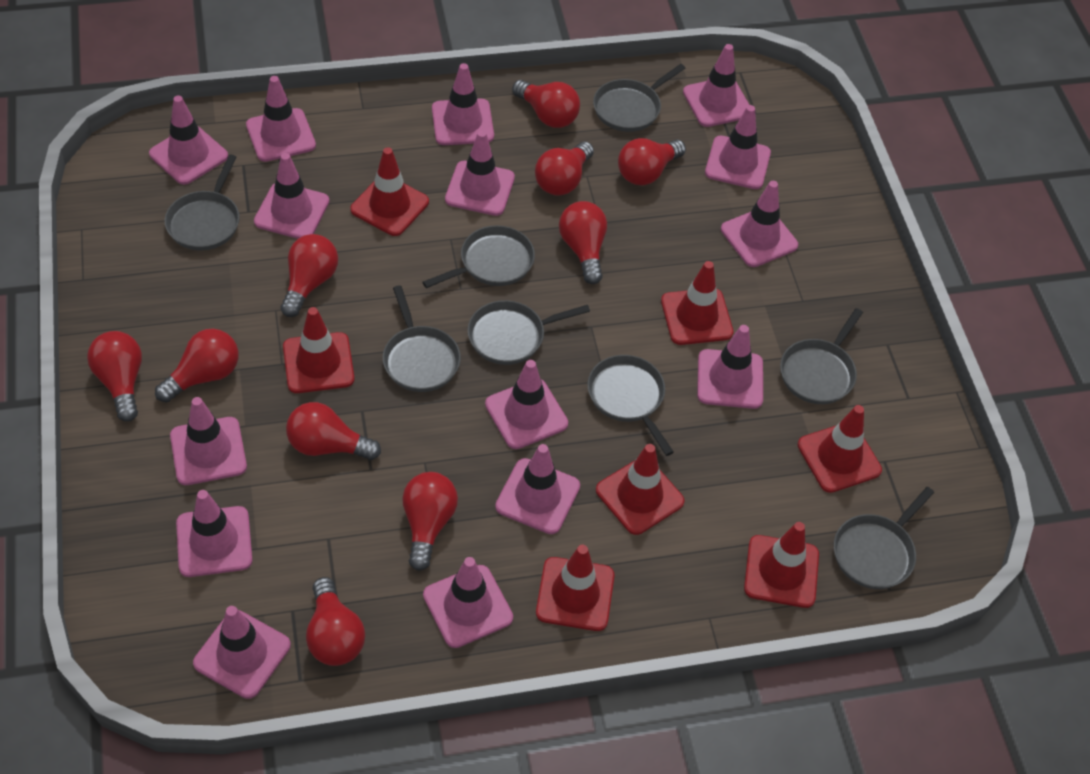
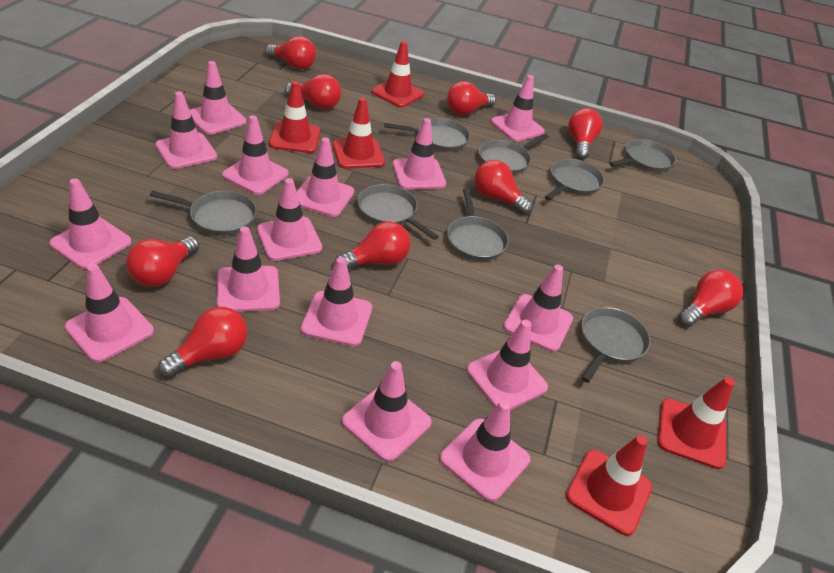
red light bulb: [87,331,142,422] [155,329,239,402] [281,234,338,317] [286,402,381,460] [306,577,365,666] [402,472,458,571] [512,80,580,128] [535,141,594,196] [559,201,607,284] [618,138,686,185] = 10 -> [126,237,199,287] [158,307,247,378] [265,36,316,70] [285,74,341,109] [335,221,410,270] [447,81,496,115] [475,160,533,215] [568,108,603,159] [678,270,743,327] = 9
red traffic cone: [283,307,354,393] [350,147,429,236] [536,545,615,631] [596,444,685,535] [661,261,733,345] [744,522,819,608] [798,405,882,493] = 7 -> [269,81,321,153] [332,97,385,169] [372,41,424,107] [566,435,652,536] [658,377,735,469] = 5

